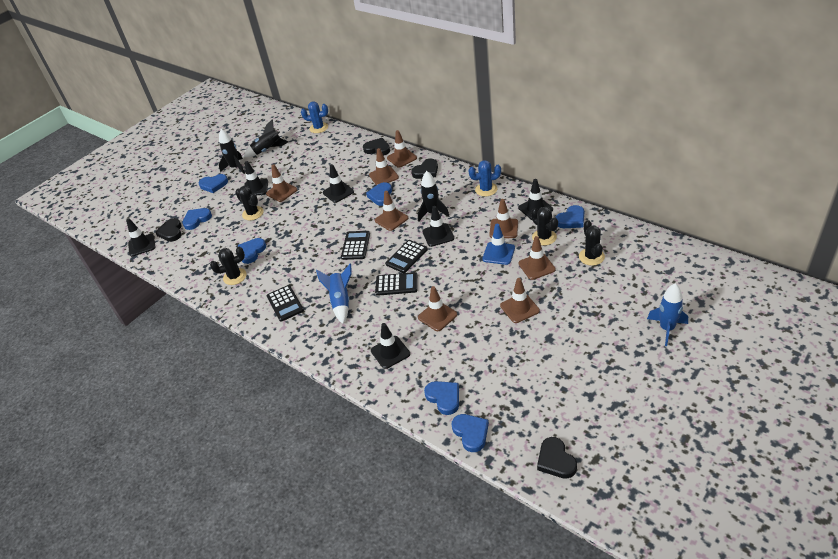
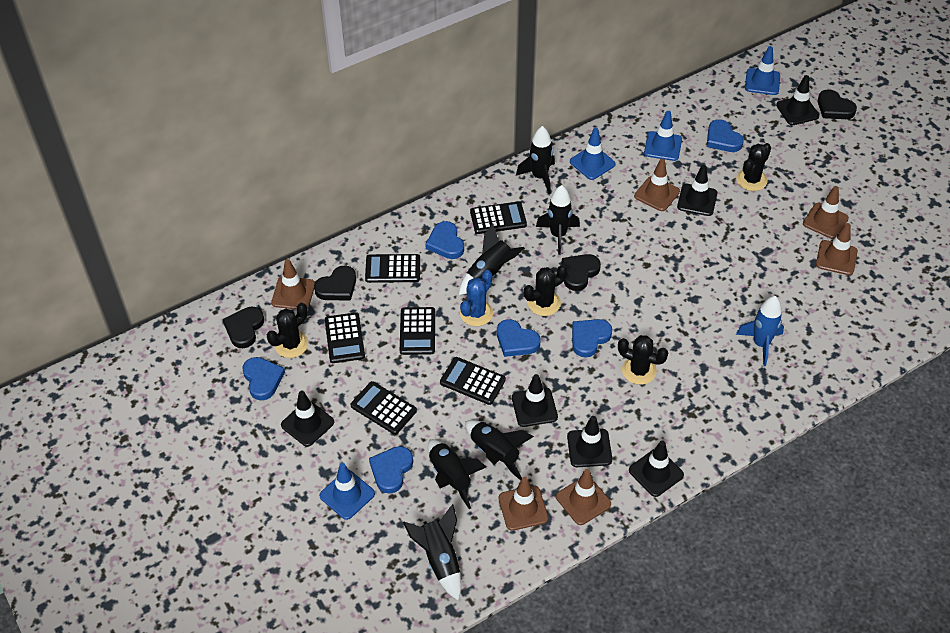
black calculator: [267,285,304,322] [341,231,370,260] [375,272,418,296] [385,240,428,273] = 4 -> [325,312,365,363] [351,381,417,435] [365,254,420,283] [400,307,435,355] [440,357,506,405] [470,202,527,234] = 6
black rocket: [219,129,245,174] [243,119,289,157] [418,171,449,222] = 3 -> [403,504,461,601] [428,439,486,509] [459,223,525,295] [466,420,534,481] [516,126,555,194] [536,185,580,255] = 6
blue cactus: [301,101,328,133] [468,160,501,196] = 2 -> [460,270,493,326] = 1
blue heart: [182,208,212,230] [199,174,228,193] [238,238,266,264] [366,182,392,206] [424,381,459,415] [452,414,489,452] [555,205,584,228] = 7 -> [242,357,285,400] [369,446,413,494] [425,221,464,259] [497,319,540,357] [572,319,612,358] [707,119,744,152] = 6
blue rocket: [316,263,352,324] [647,283,688,346] = 2 -> [736,296,784,366] = 1
blue traffic cone: [482,224,515,265] = 1 -> [319,463,375,520] [570,128,616,180] [644,111,682,161] [745,46,780,95] = 4
brown traffic cone: [266,164,297,202] [369,148,399,186] [375,191,408,231] [387,130,417,168] [418,286,457,331] [489,199,518,238] [500,278,540,323] [518,236,556,280] = 8 -> [271,259,315,310] [499,477,548,531] [556,469,611,525] [634,159,680,211] [803,186,849,239] [816,223,858,275] = 6

